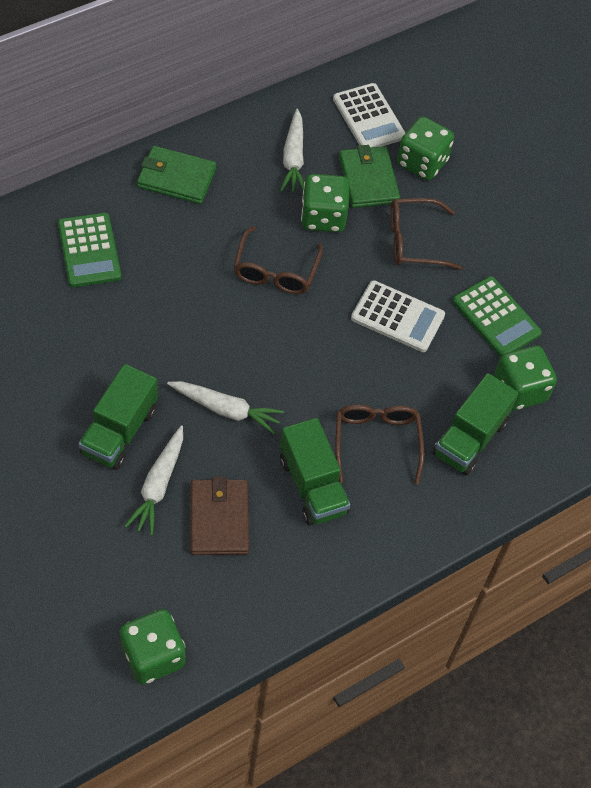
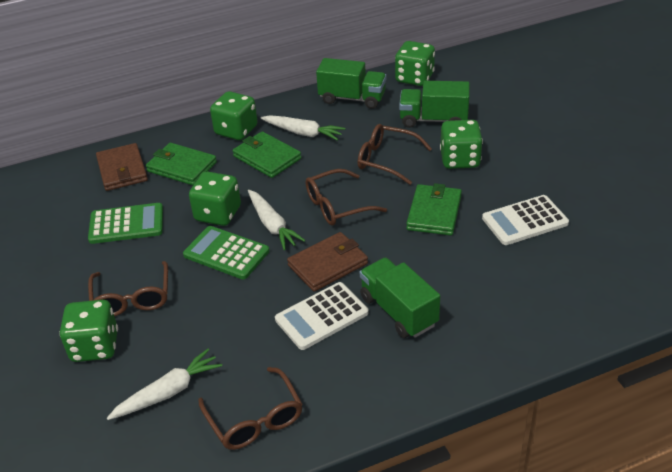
brown glasses: [233,226,323,294] [335,404,424,485] [390,198,462,270] = 3 -> [88,261,168,316] [198,367,302,450] [306,169,387,226] [358,124,432,185] = 4
brown wallet: [191,477,249,555] = 1 -> [96,143,148,191] [287,232,368,292] = 2
green dice: [120,609,185,684] [301,174,349,232] [397,116,454,180] [494,346,557,411] = 4 -> [60,300,118,362] [189,172,241,226] [210,91,258,140] [395,41,435,86] [440,120,483,169] = 5
green wallet: [137,146,216,204] [339,145,400,208] = 2 -> [146,143,217,185] [233,131,301,178] [406,183,462,236] = 3

